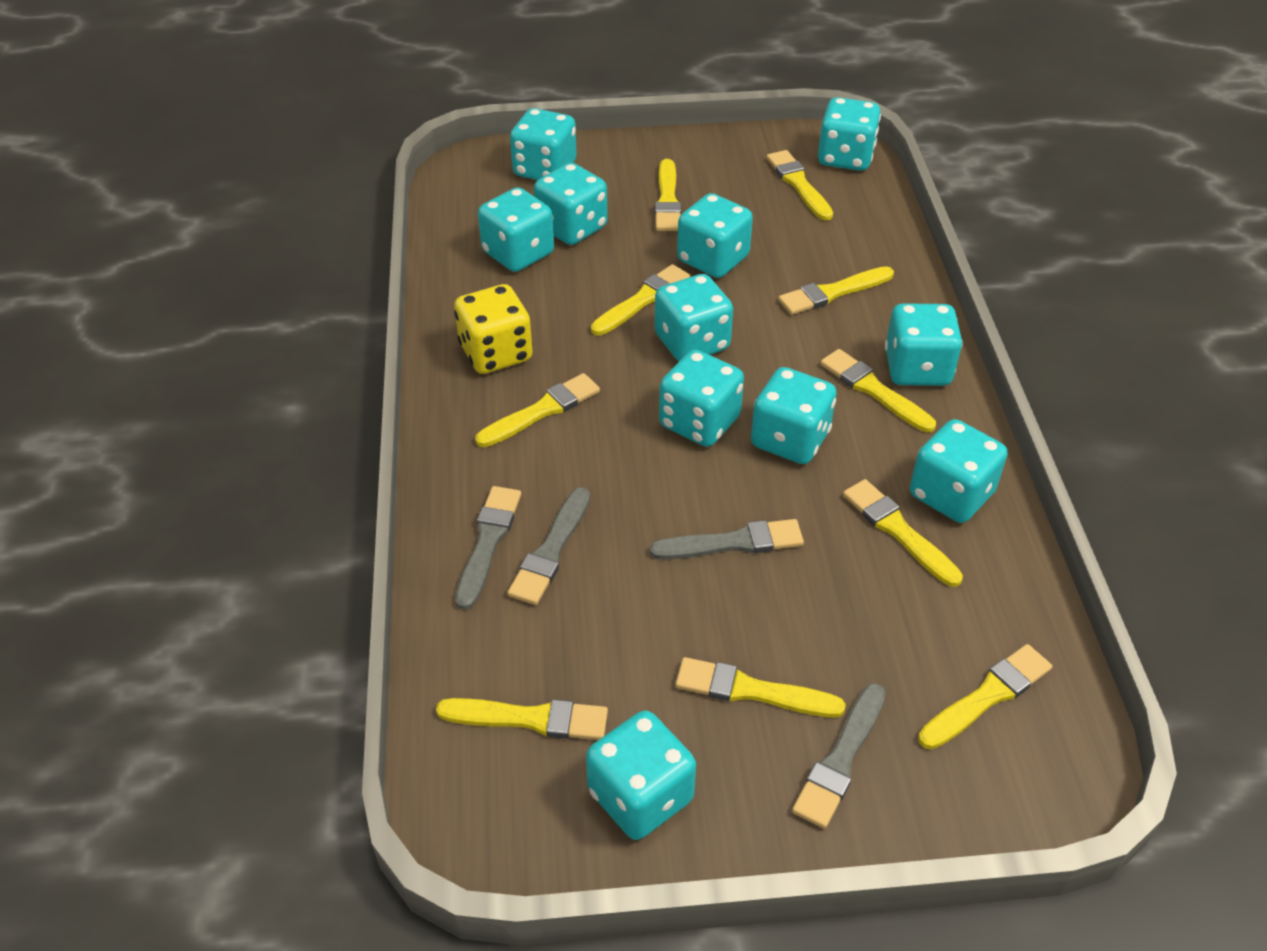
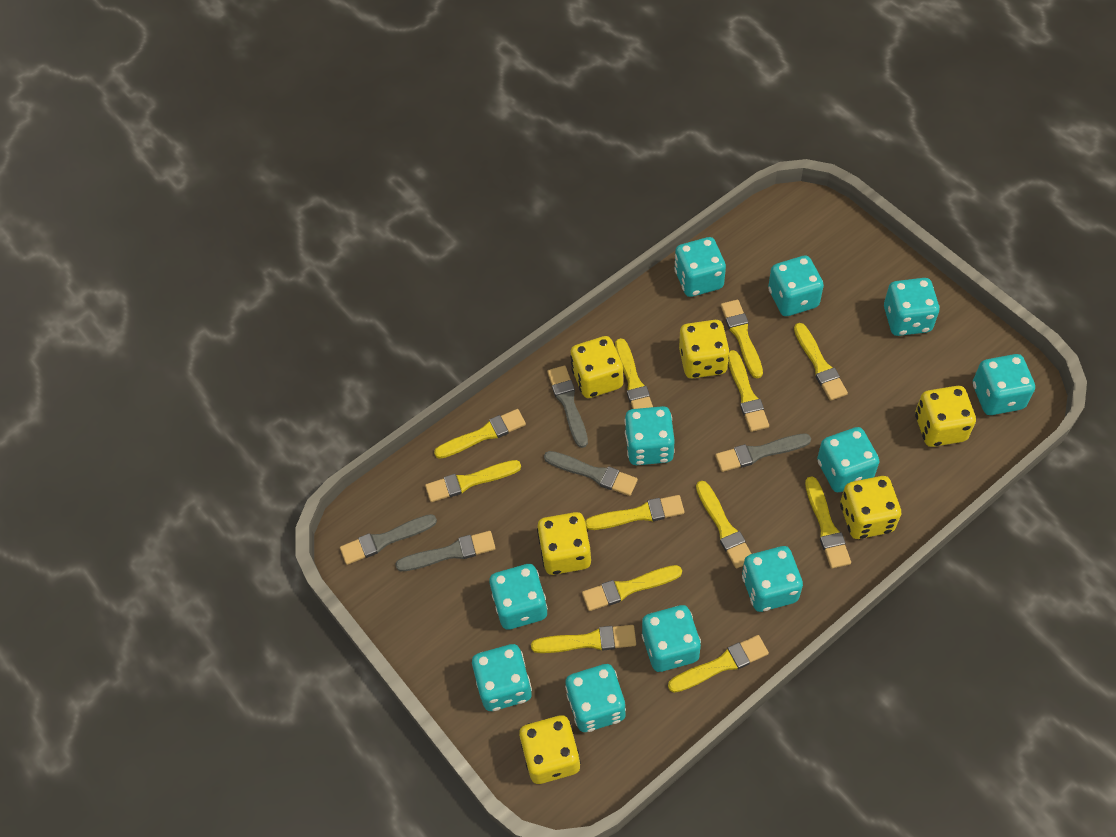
grey brush: [455,486,521,610] [507,487,590,605] [650,519,804,560] [792,683,886,829] = 4 -> [340,514,437,565] [396,531,496,571] [544,451,638,496] [547,365,588,448] [715,434,811,472] = 5
yellow brush: [436,698,608,740] [475,373,600,447] [591,264,691,336] [655,159,681,231] [675,657,846,717] [766,150,833,221] [778,266,894,315] [820,349,936,432] [843,479,963,587] [918,644,1052,750] = 10 -> [425,460,521,502] [434,409,526,459] [531,625,636,653] [582,565,682,611] [585,495,684,530] [615,338,653,409] [668,635,769,693] [696,481,751,568] [721,300,763,378] [728,350,769,432] [794,323,848,401] [805,476,851,569] = 12
yellow dice: [454,284,533,374] = 1 -> [519,715,581,784] [537,512,591,575] [570,336,623,398] [679,320,730,379] [840,476,901,539] [915,386,976,447] = 6

